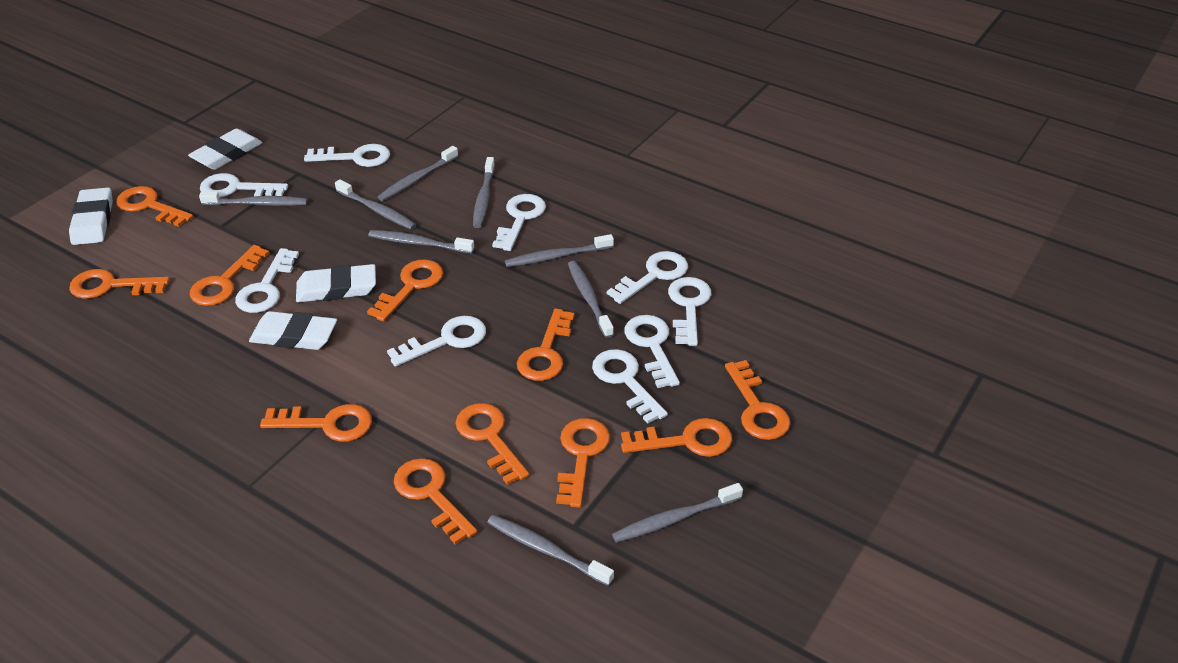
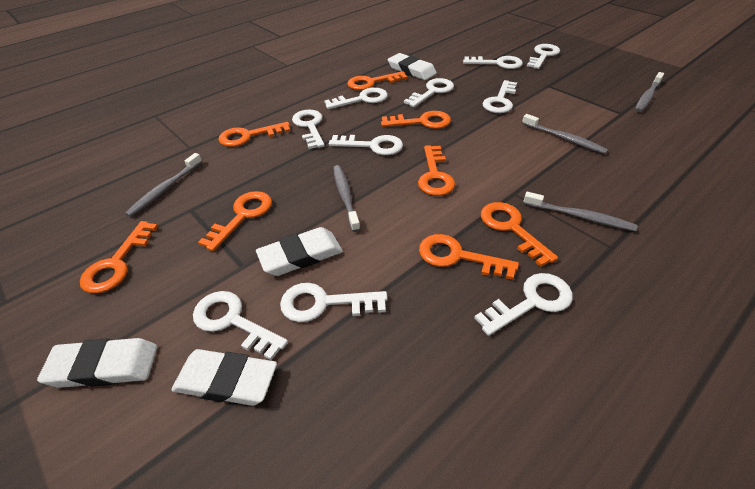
grey toothbrush: [199,192,308,206] [335,179,416,230] [368,230,474,254] [378,146,458,201] [473,157,495,228] [487,515,614,586] [505,234,614,267] [568,261,614,338] [612,483,743,543] = 9 -> [125,153,202,217] [333,165,360,232] [522,114,608,154] [523,192,637,231] [635,72,664,112] = 5
orange key: [69,269,170,299] [116,186,193,227] [190,245,270,306] [260,404,372,442] [367,260,443,322] [394,458,477,545] [456,403,529,485] [517,309,575,381] [556,418,610,508] [621,418,732,457] [725,360,790,440] = 11 -> [80,221,158,293] [198,191,272,251] [219,122,290,147] [347,71,407,90] [381,111,451,129] [418,145,455,196] [419,234,519,280] [481,202,558,267] = 8
white key: [200,173,288,197] [235,248,299,313] [304,144,390,167] [387,316,486,367] [492,194,546,251] [592,349,668,424] [607,251,688,304] [624,315,680,388] [668,277,712,346] = 9 -> [193,291,288,360] [280,283,387,322] [292,110,325,149] [324,87,388,109] [329,135,403,155] [404,78,454,107] [463,56,523,69] [474,273,573,336] [482,80,517,113] [527,44,560,69] = 10

